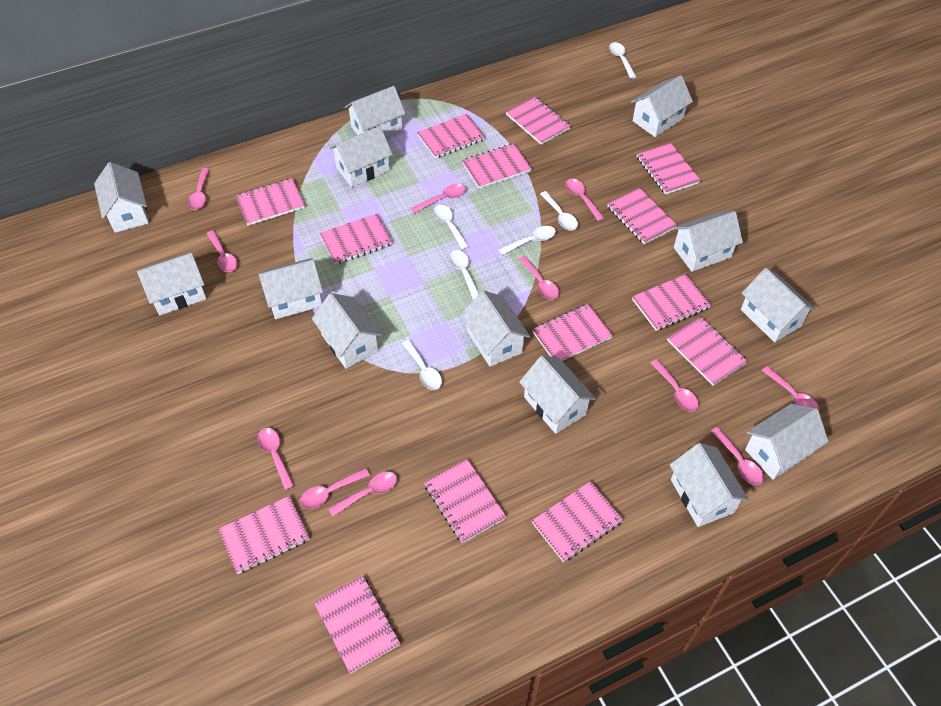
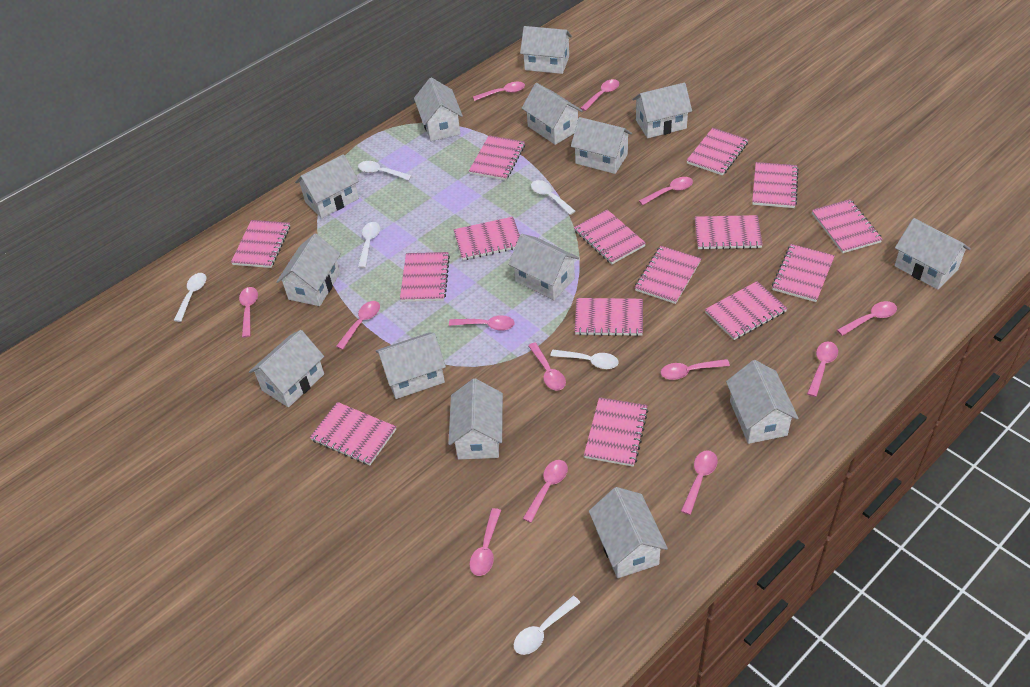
pink notebook: [218,496,310,574] [235,178,305,225] [314,575,400,674] [320,214,393,264] [417,114,485,159] [424,459,507,543] [462,143,532,189] [506,96,571,145] [532,304,613,361] [532,481,624,562] [607,188,678,244] [632,274,711,331] [637,143,701,195] [667,316,748,386] = 14 -> [231,220,290,268] [310,402,396,465] [400,252,450,302] [454,217,520,260] [469,135,525,180] [574,210,646,264] [575,298,643,336] [584,397,648,467] [635,246,701,304] [686,128,749,176] [695,215,763,250] [705,281,788,340] [752,162,799,208] [772,244,835,302] [812,199,883,253] = 15
pink spoon: [187,168,209,210] [207,230,237,272] [257,428,294,490] [300,468,370,509] [328,472,397,517] [411,184,466,213] [519,256,559,300] [565,179,604,221] [651,359,698,411] [711,427,764,485] [762,366,819,410] = 11 -> [239,287,258,337] [336,301,380,350] [449,315,515,331] [470,508,501,576] [473,82,525,101] [523,460,568,523] [528,342,566,391] [581,79,619,111] [639,177,693,205] [661,359,730,380] [681,450,718,515] [807,342,838,397] [837,301,897,336] = 13
white house: [94,162,149,233] [137,252,207,316] [258,258,323,319] [312,293,382,369] [329,126,393,187] [345,86,406,137] [461,290,530,367] [519,356,596,434] [631,75,693,137] [670,443,749,527] [674,211,743,272] [741,268,816,343] [745,404,829,480] = 13 -> [249,330,324,407] [276,233,340,306] [295,154,359,218] [376,332,446,399] [414,77,463,141] [448,378,503,459] [508,234,579,300] [520,26,572,74] [522,83,583,145] [571,117,632,174] [589,487,668,578] [633,82,692,138] [726,360,799,444] [894,218,971,290] = 14

